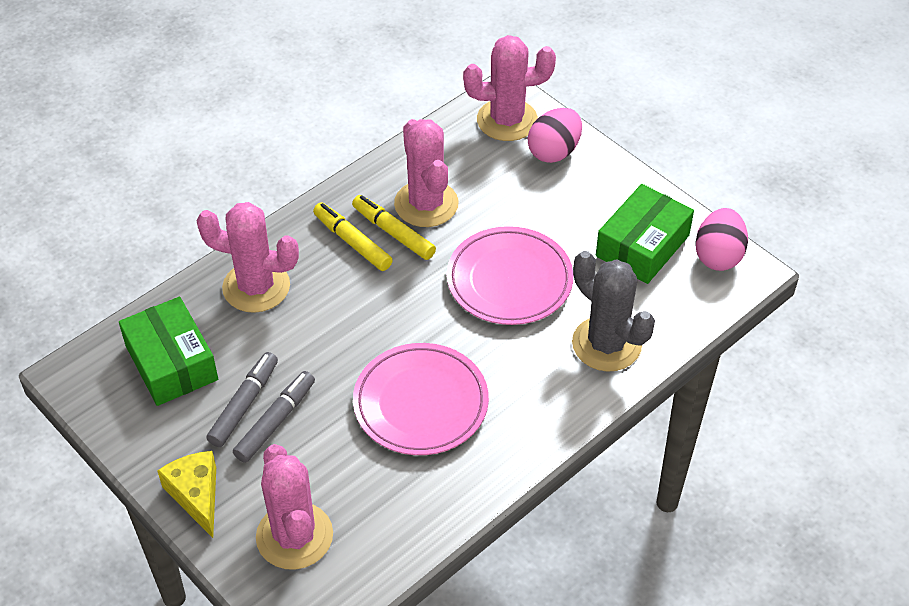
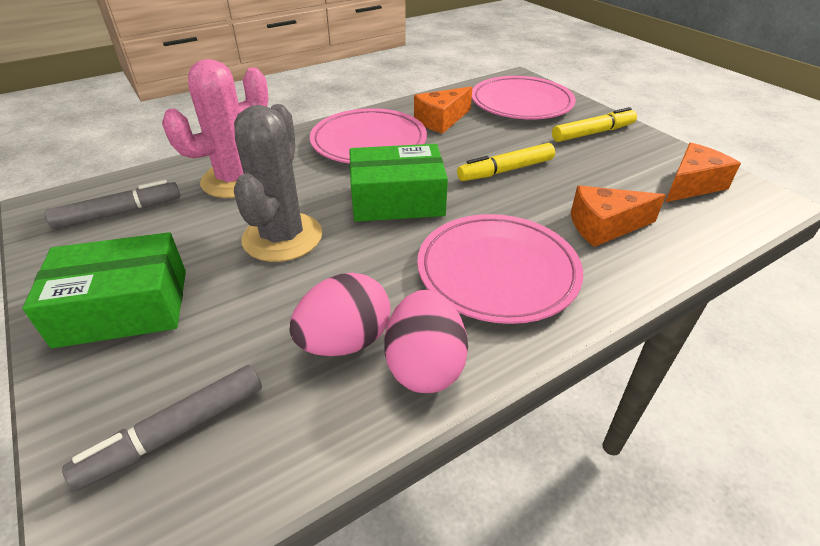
orange cheese: none = 0 -> [414,87,472,134] [571,186,666,247] [665,143,741,202] = 3
pink cactus: [197,202,299,313] [256,444,333,570] [394,119,459,227] [463,35,556,141] = 4 -> [162,59,269,198] = 1
pink plate: [353,343,489,455] [447,226,573,325] = 2 -> [310,108,427,164] [417,214,583,324] [472,76,576,120] = 3
yellow cheese: [157,451,216,538] = 1 -> none = 0

